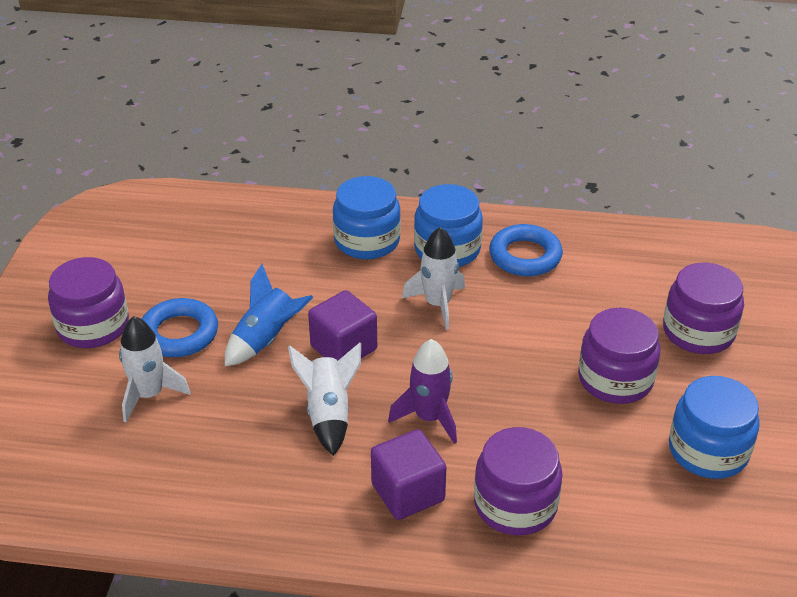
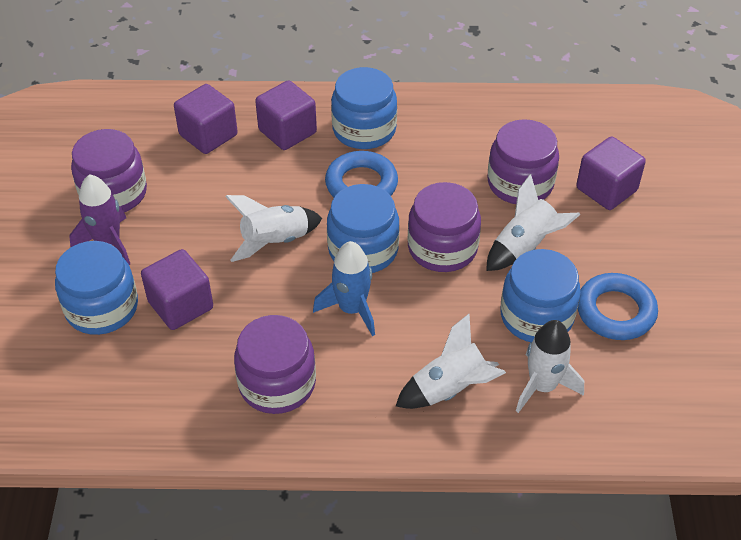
blue jar: [333,176,401,259] [414,184,483,267] [669,376,760,479] = 3 -> [55,241,138,335] [327,184,399,273] [331,67,397,149] [500,249,581,342] = 4
purple cube: [308,290,377,361] [371,429,447,520] = 2 -> [141,249,213,330] [174,84,238,154] [255,80,317,150] [576,137,646,210] = 4
white rocket: [119,316,191,422] [288,343,361,456] [402,227,465,330] = 3 -> [225,195,322,262] [395,314,506,409] [486,174,580,271] [516,320,584,413] = 4

